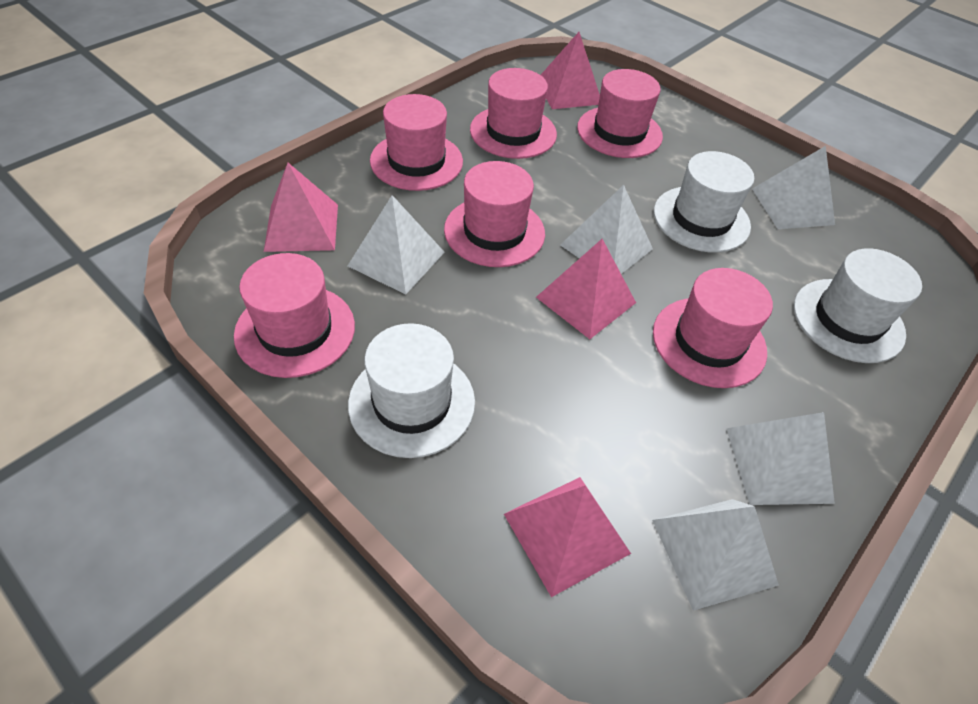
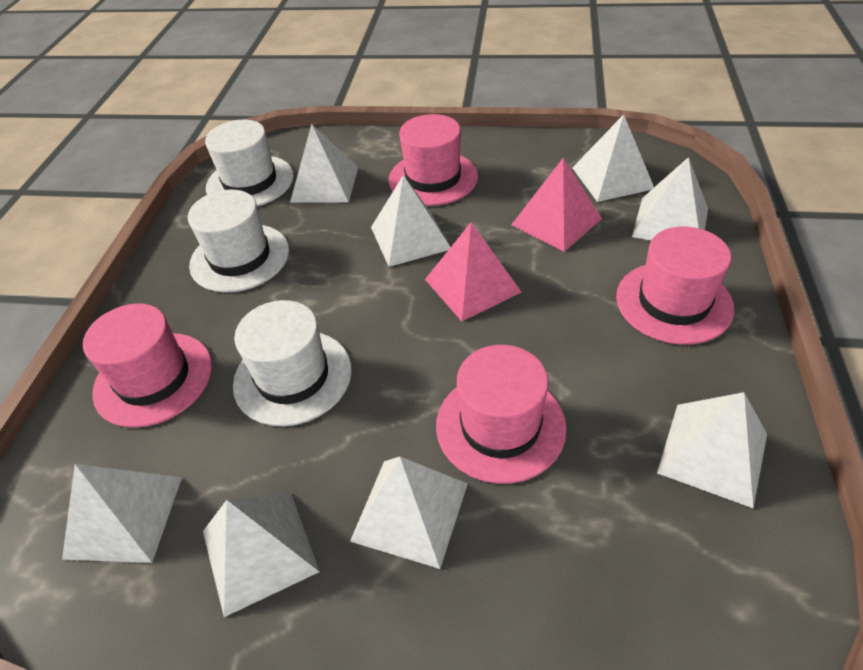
pink hat: [234,253,355,378] [370,94,463,191] [444,161,545,267] [470,68,557,159] [577,69,663,158] [653,268,773,388] = 6 -> [83,303,212,428] [388,114,478,206] [436,345,567,484] [616,226,734,345] = 4
pink pyramid: [264,163,338,252] [504,477,631,597] [536,239,636,339] [541,32,600,109] = 4 -> [425,222,522,321] [511,158,602,252] = 2
white pyramid: [348,195,445,294] [560,185,653,274] [652,499,779,611] [726,412,835,505] [752,146,835,229] = 5 -> [62,464,182,563] [203,493,320,617] [290,124,358,203] [350,457,468,569] [371,175,451,267] [572,115,654,202] [632,157,708,240] [657,392,767,508] = 8

